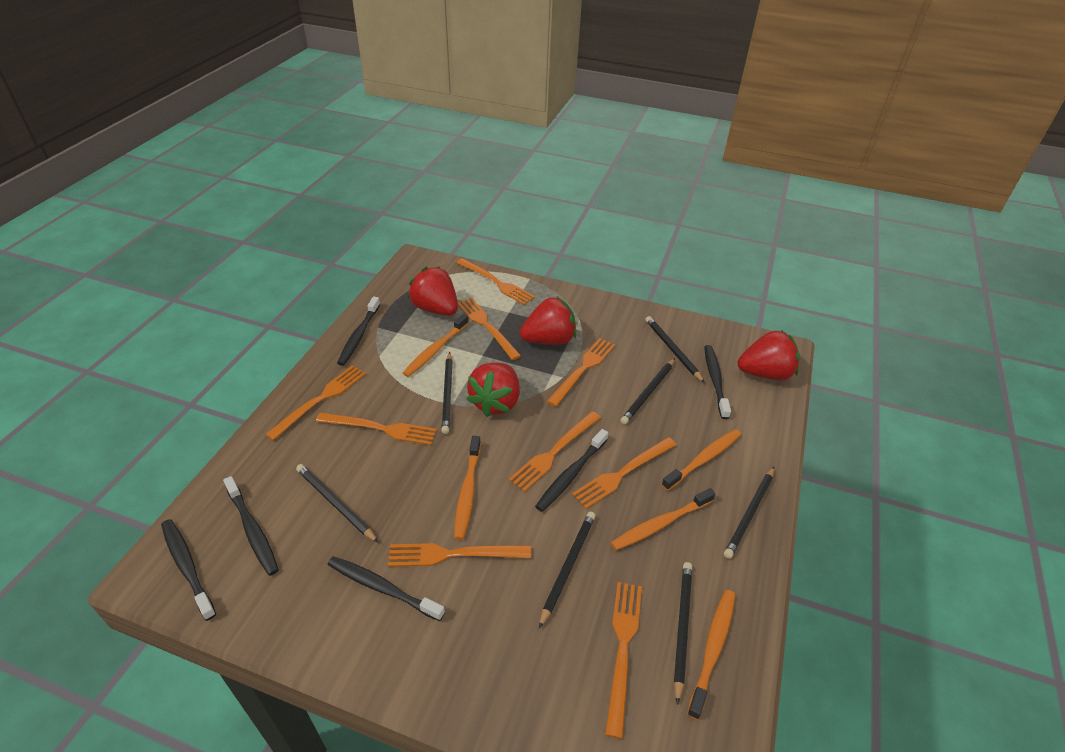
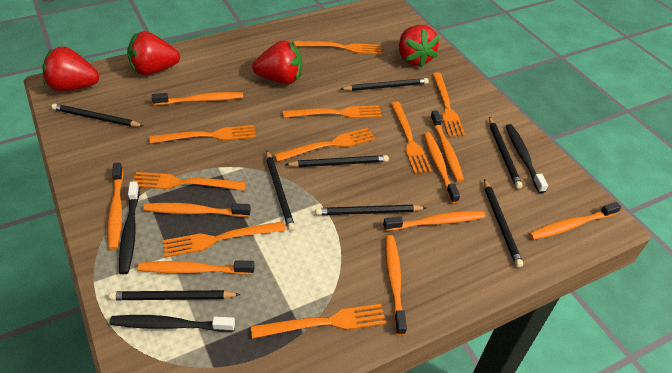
black pencil: [296,464,379,543] [441,352,453,434] [539,512,596,628] [620,358,675,425] [645,316,705,383] [674,562,692,705] [724,467,774,559] = 7 -> [51,104,144,127] [109,290,241,300] [266,151,295,231] [285,155,389,167] [315,205,426,215] [341,78,429,91] [484,179,523,268] [489,117,523,189] = 8
black toothbrush: [161,519,216,621] [223,476,279,576] [328,556,445,621] [337,297,380,366] [535,429,608,512] [704,345,731,419] = 6 -> [110,315,235,332] [119,181,140,274] [506,124,548,193] = 3
orange toothbrush: [403,314,469,377] [454,436,481,540] [611,488,716,550] [661,429,741,491] [687,590,735,720] = 5 -> [108,162,123,250] [138,260,255,275] [143,203,251,217] [152,92,243,105] [383,211,485,231] [385,235,407,335] [424,132,460,204] [430,110,464,182] [529,202,621,240] = 9

